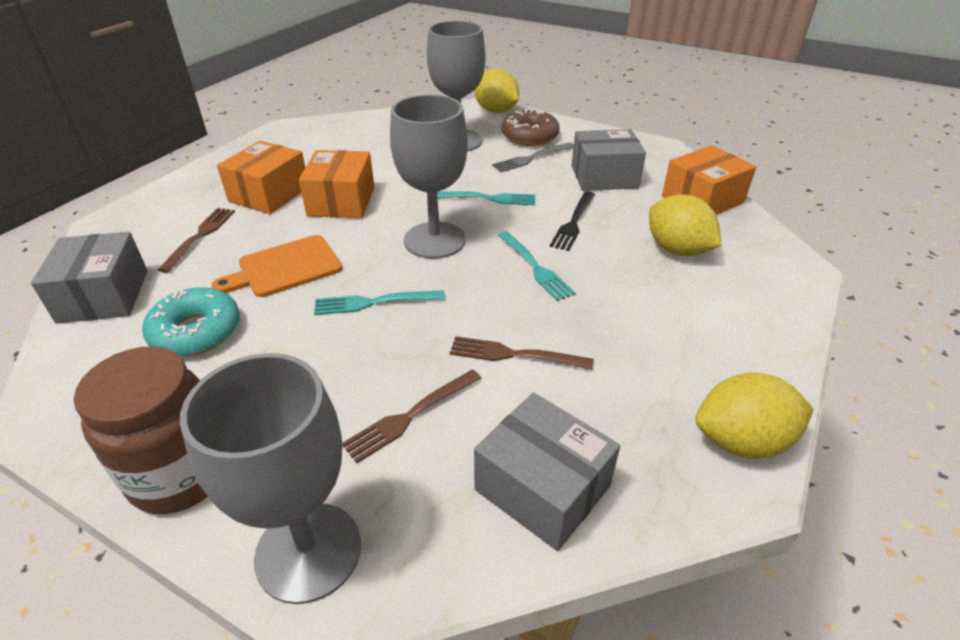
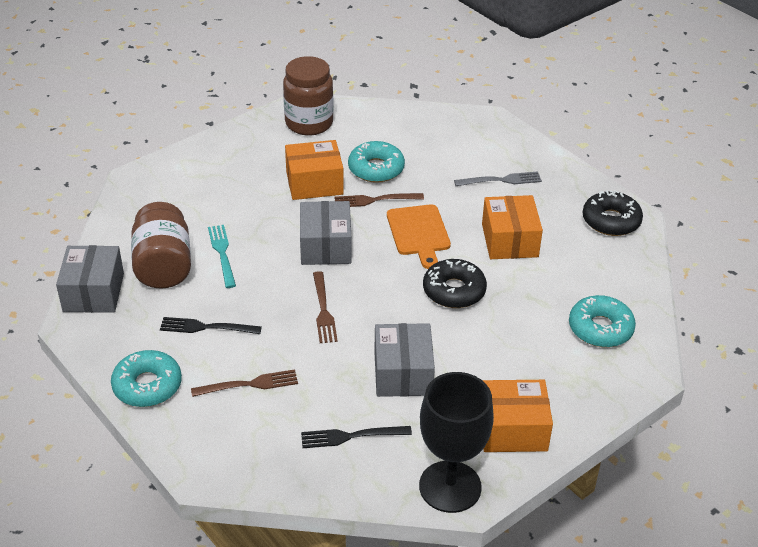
black donut: none = 0 -> [423,259,487,308] [583,190,643,236] = 2
black fork: [550,191,595,251] = 1 -> [160,317,262,334] [301,426,412,448] = 2
black goblet: none = 0 -> [419,372,494,513] = 1
brown donut: [502,109,560,146] = 1 -> none = 0
brown jar: [74,346,208,514] = 1 -> [131,202,191,289] [283,56,334,135] = 2
grey goblet: [180,353,361,604] [390,95,468,259] [427,21,486,152] = 3 -> none = 0
turquoise donut: [142,287,240,356] = 1 -> [111,350,182,407] [348,141,405,183] [569,295,636,347] = 3
turquoise fork: [314,290,445,315] [437,191,535,205] [498,231,576,301] = 3 -> [208,225,236,288] = 1
yellow lemon: [474,69,519,113] [649,194,721,256] [696,373,814,459] = 3 -> none = 0

